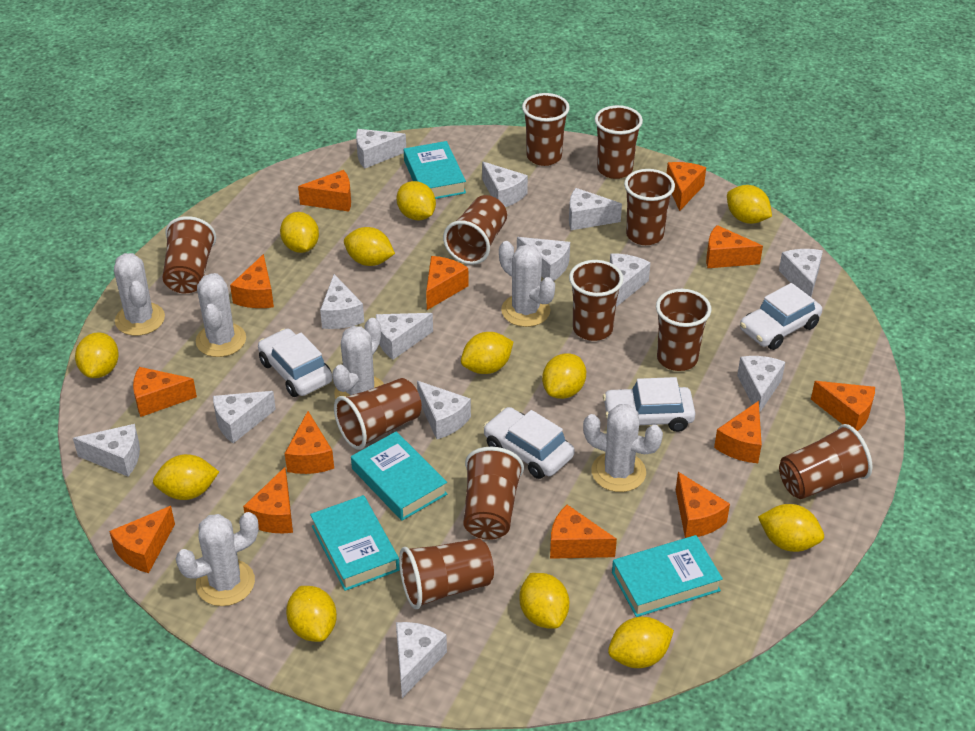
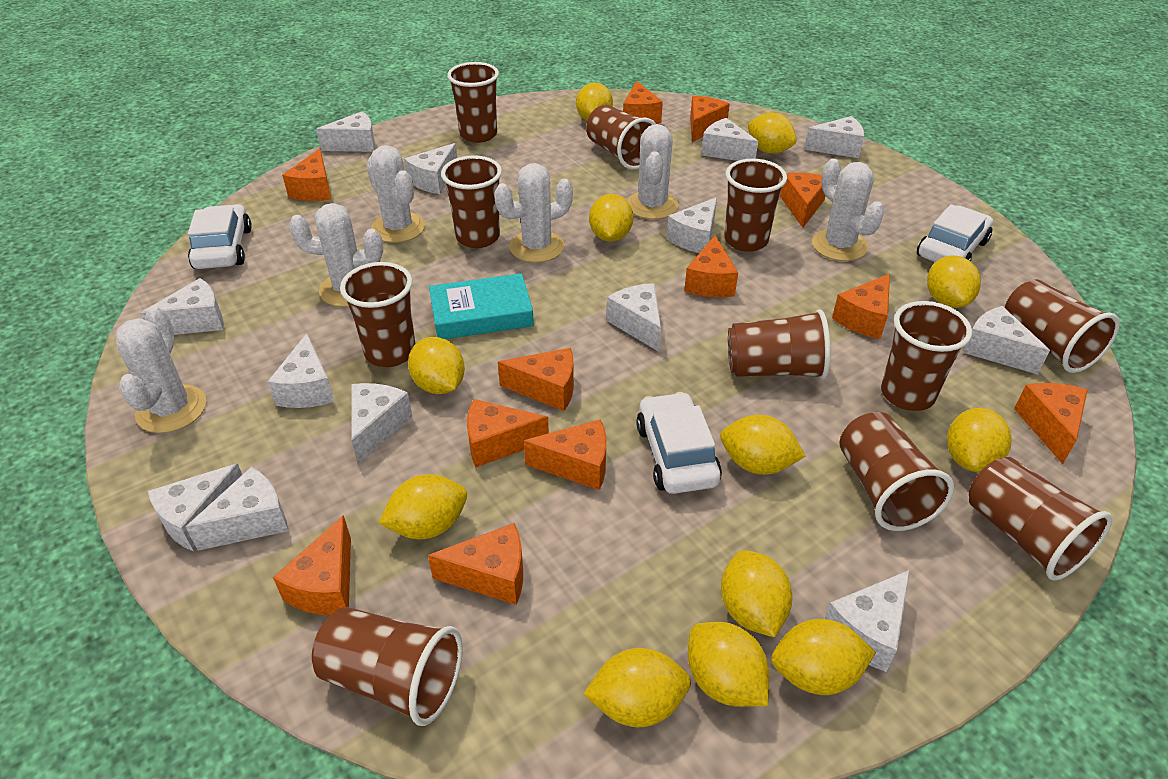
orange cheese: [109,506,175,573] [133,367,197,417] [230,254,274,308] [243,467,293,533] [285,411,334,474] [298,170,351,211] [426,256,469,310] [550,505,617,559] [667,162,706,211] [676,472,730,538] [706,225,763,268] [714,401,762,463] [811,381,875,431] = 13 -> [273,515,351,615] [282,149,331,201] [428,523,523,605] [467,399,549,468] [498,348,574,411] [524,419,606,490] [623,81,663,124] [684,236,738,297] [690,96,730,142] [780,173,825,228] [832,274,890,339] [1014,383,1088,464] = 12
turquoise book: [310,495,400,591] [351,431,448,521] [404,141,466,199] [612,535,723,617] = 4 -> [429,273,534,339] = 1
white car: [258,328,333,397] [484,407,575,479] [603,377,695,432] [740,283,822,350] = 4 -> [188,204,252,269] [636,392,722,494] [917,204,993,262] = 3

